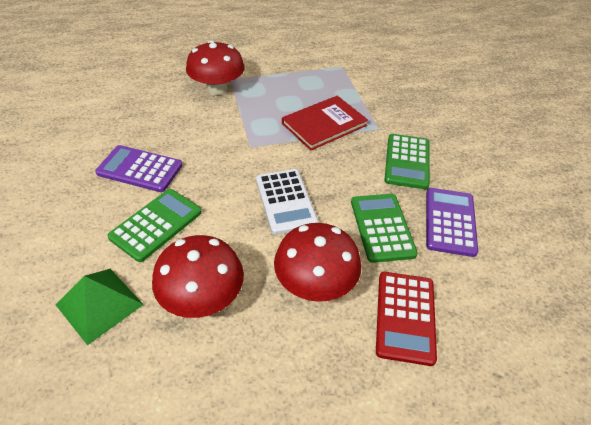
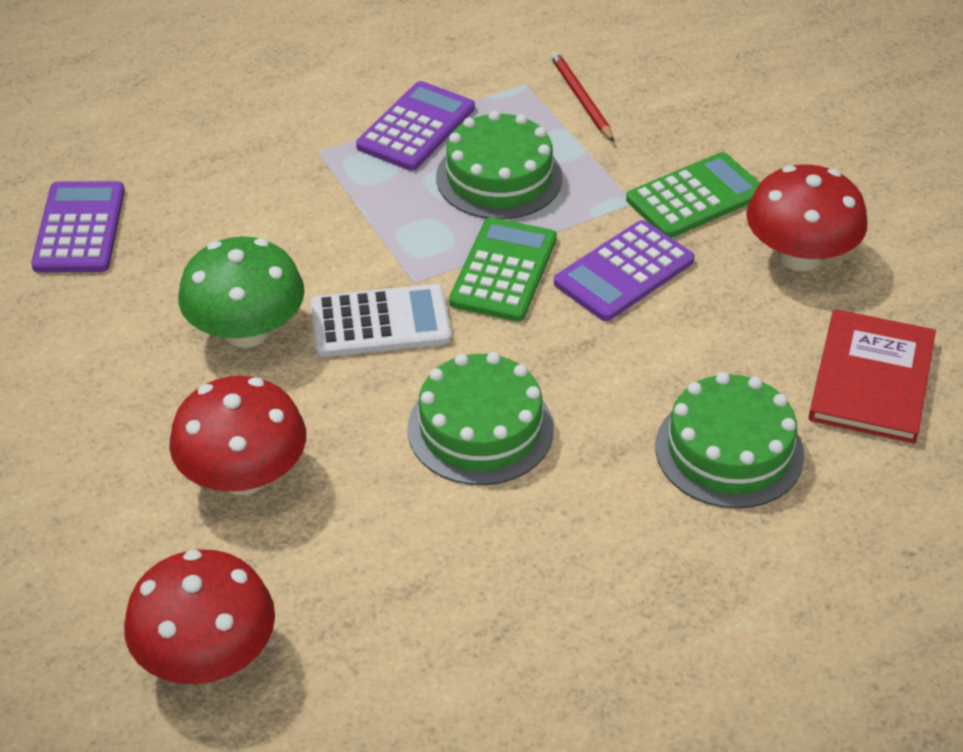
green cake: none = 0 -> [407,352,554,485] [436,111,562,219] [655,372,804,509] = 3
green calculator: [107,189,202,262] [351,194,418,263] [384,134,430,189] = 3 -> [449,217,557,321] [626,152,760,238] = 2
green mushroom: none = 0 -> [178,237,305,348] = 1
green pyramid: [55,269,144,345] = 1 -> none = 0
purple calculator: [95,145,183,192] [426,188,478,257] = 2 -> [31,181,125,273] [356,81,475,171] [554,220,695,321] = 3
red calculator: [376,272,437,366] = 1 -> none = 0
red pencil: none = 0 -> [550,51,614,142] = 1

